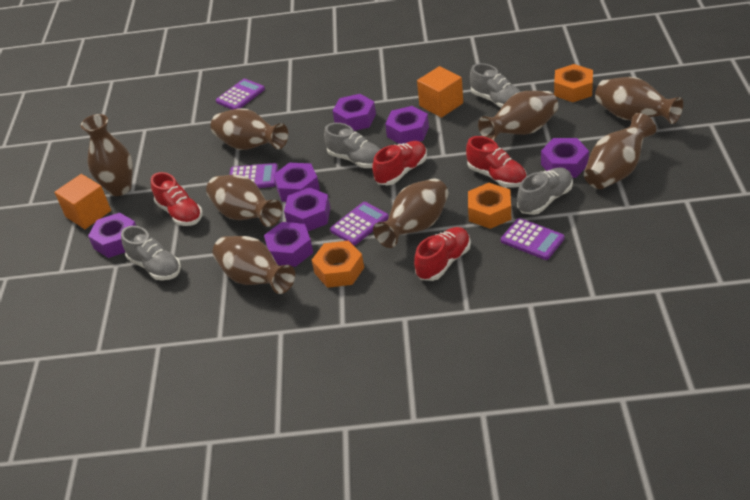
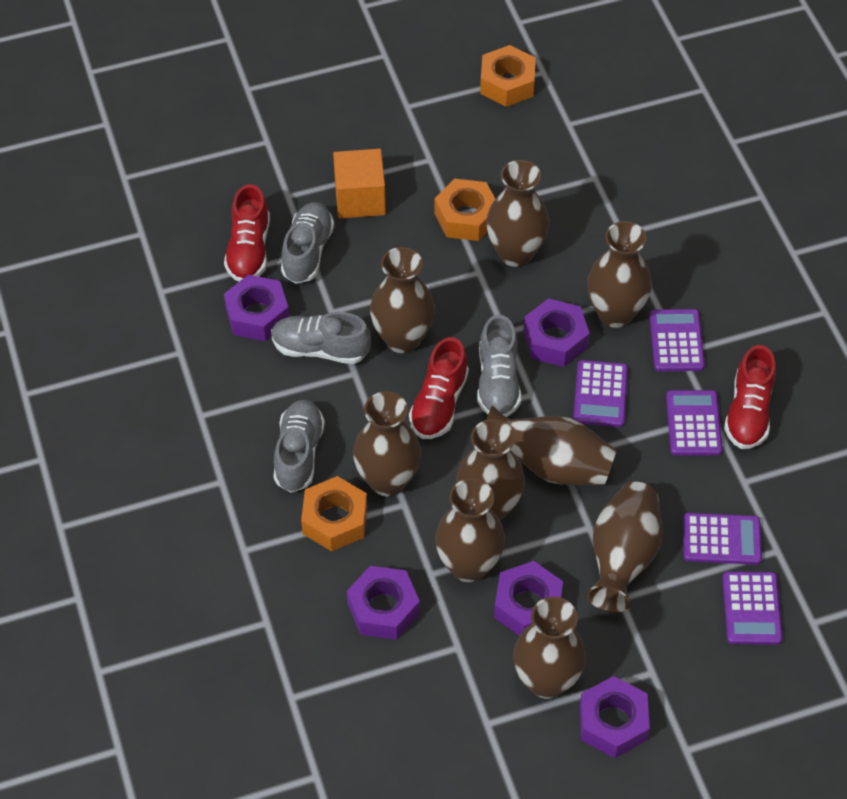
brown vase: [81,114,133,196] [206,175,282,227] [211,108,288,150] [213,236,295,294] [373,178,448,248] [478,91,558,140] [584,113,656,189] [595,77,683,124] = 8 -> [353,391,421,496] [370,247,435,353] [435,478,505,582] [456,419,525,521] [486,160,549,267] [486,405,616,485] [513,597,586,699] [587,221,652,328] [587,482,663,613] = 9
orange cube: [54,174,111,229] [417,66,463,118] = 2 -> [333,149,386,218] = 1
purple calculator: [216,79,265,110] [230,163,278,188] [330,202,389,245] [501,218,565,260] = 4 -> [573,360,628,427] [649,309,705,371] [666,390,723,455] [683,513,762,565] [722,571,783,645] = 5
purple nut: [88,213,136,258] [264,222,313,267] [273,163,320,202] [284,187,330,231] [333,94,376,131] [385,106,429,144] [541,138,589,178] = 7 -> [224,275,289,341] [347,566,420,640] [494,561,563,636] [523,298,590,367] [580,676,650,758] = 5
red shoe: [151,172,203,226] [372,141,427,185] [414,227,471,281] [466,136,527,188] = 4 -> [224,184,270,282] [409,337,469,439] [724,345,776,449] = 3

